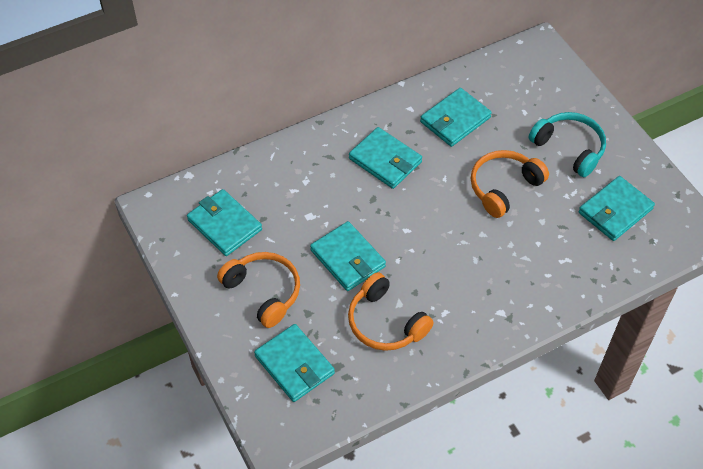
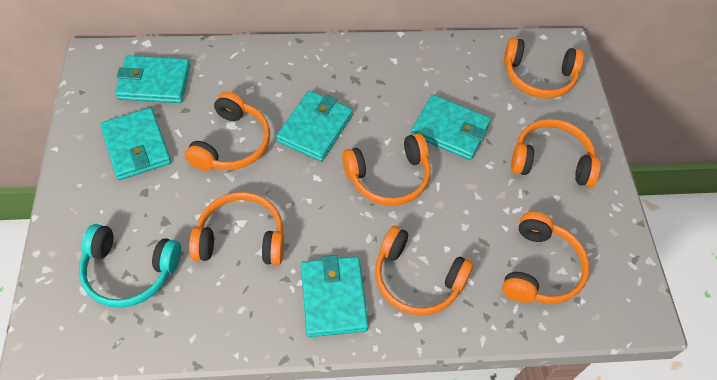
orange headphones: [217,252,300,328] [348,272,434,351] [471,150,549,218] = 3 -> [185,92,270,171] [189,192,284,265] [342,133,431,206] [375,226,474,316] [502,212,589,304] [504,37,584,98] [511,119,601,187] = 7
turquoise wallet: [187,189,262,256] [254,324,335,402] [310,221,386,291] [349,127,422,189] [420,88,492,147] [578,176,655,241] = 6 -> [100,108,171,180] [115,56,190,103] [276,91,353,162] [301,255,368,337] [411,95,491,160] = 5

